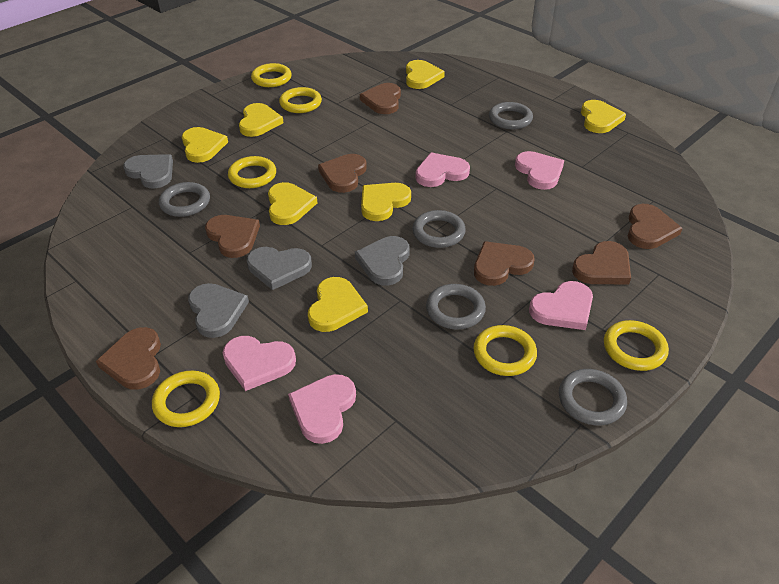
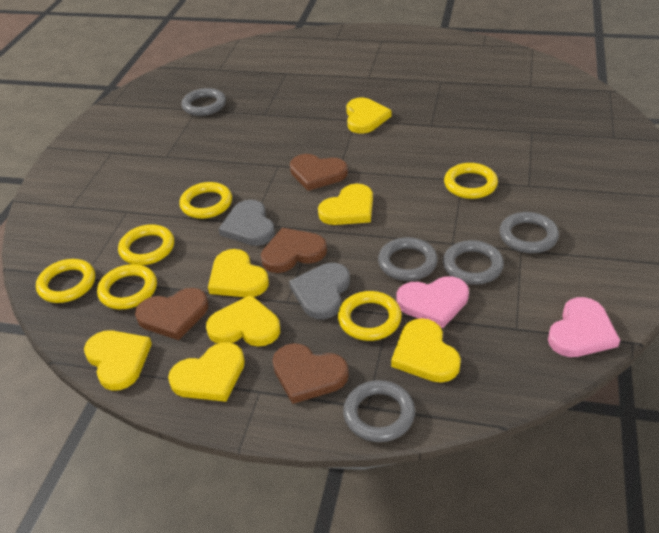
brown heart: [96,327,161,390] [205,215,260,258] [318,154,367,193] [360,83,401,114] [474,241,535,286] [572,241,631,284] [628,204,682,249] = 7 -> [135,288,208,340] [261,228,327,273] [273,343,349,404] [290,154,348,191] = 4
grey heart: [123,154,173,188] [188,283,249,338] [247,247,312,290] [355,236,409,286] = 4 -> [219,200,275,246] [289,263,350,319] = 2
pink heart: [223,336,296,391] [288,374,356,444] [416,152,470,187] [515,151,564,190] [529,281,593,330] = 5 -> [397,276,469,328] [548,297,620,357] = 2

